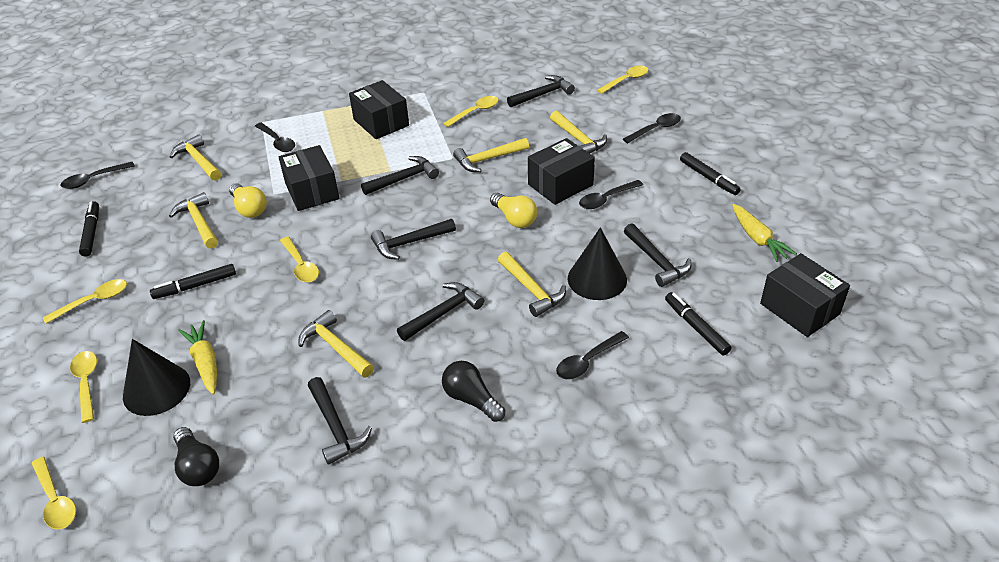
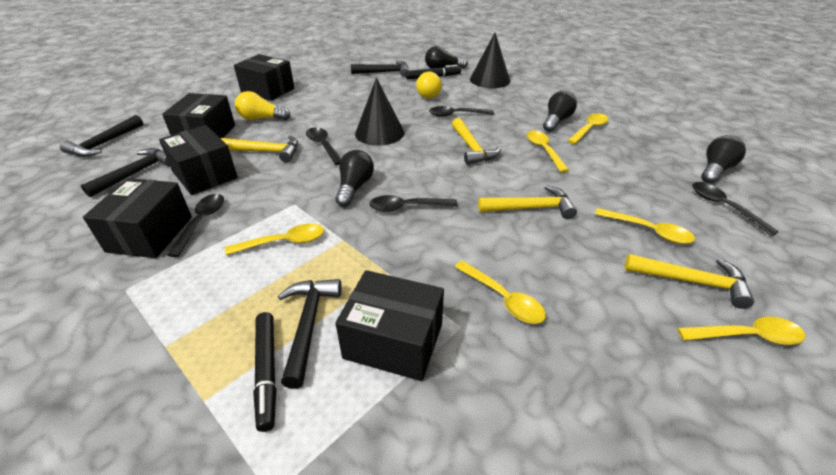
black box: [279,145,339,211] [349,80,409,139] [528,138,595,205] [760,253,850,337] = 4 -> [83,178,192,258] [159,125,238,195] [162,93,235,138] [234,54,294,101] [335,270,444,381] = 5
black hammer: [308,377,372,465] [361,156,439,195] [371,219,456,260] [397,282,484,341] [507,75,575,107] [624,223,691,287] = 6 -> [60,115,143,157] [81,148,170,198] [278,279,342,389] [351,61,409,77] = 4
black light bulb: [173,427,219,486] [442,361,505,422] = 2 -> [336,150,374,207] [425,46,468,69] [543,91,577,132] [701,135,746,184] = 4
black marker: [79,201,99,257] [150,264,236,299] [665,292,732,355] [680,152,741,195] = 4 -> [253,312,276,432] [405,65,461,80] = 2
yellow carrot: [178,320,217,395] [732,204,797,262] = 2 -> none = 0
yellow hammer: [169,192,218,249] [170,134,221,181] [299,310,374,378] [453,138,529,172] [498,252,566,317] [550,111,607,153] = 6 -> [221,136,298,162] [452,118,501,165] [478,185,577,219] [625,254,754,309] = 4

